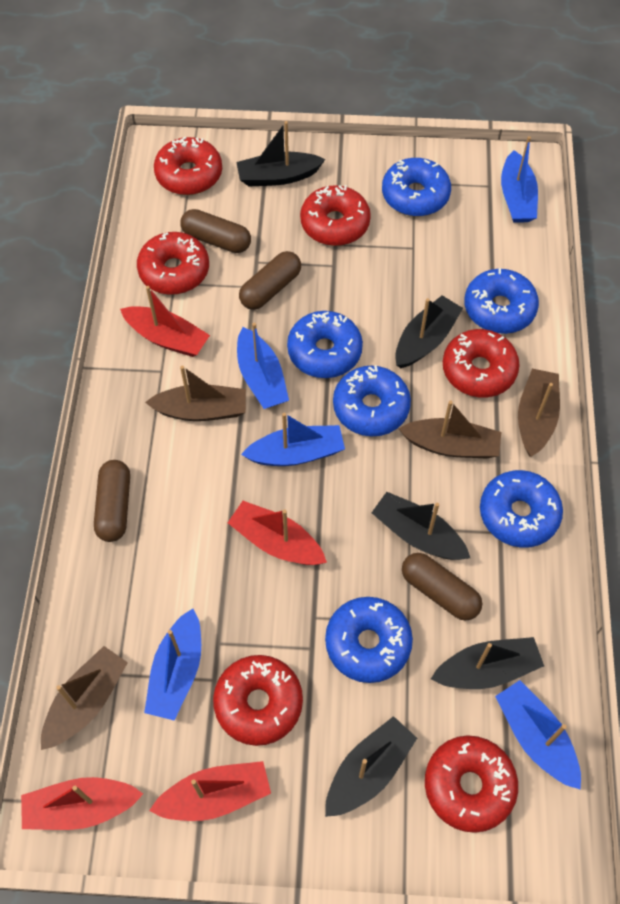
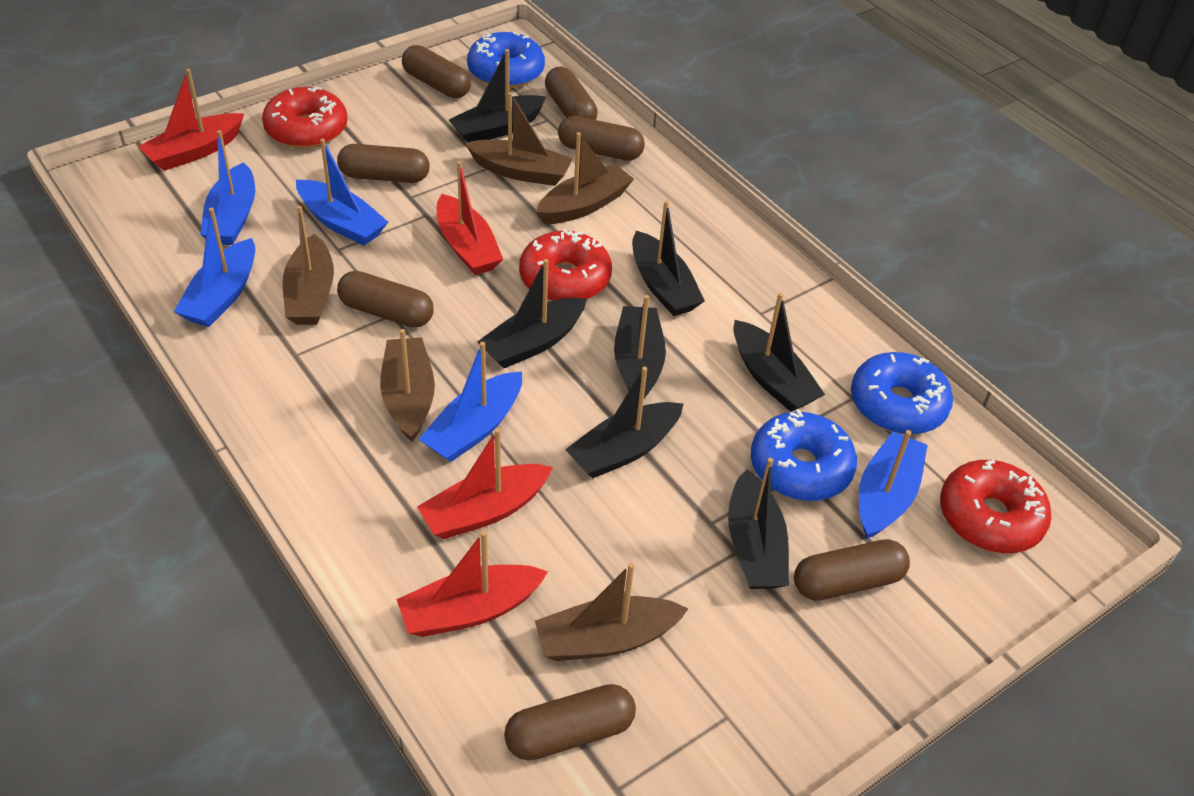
black boat: [236,121,325,187] [325,716,417,817] [372,492,470,560] [395,295,463,368] [431,637,544,689] = 5 -> [449,49,546,142] [477,259,587,368] [565,367,683,479] [614,295,666,398] [632,201,705,316] [728,458,789,589] [733,293,825,412] = 7
blue donut: [287,311,363,378] [325,597,413,683] [333,365,411,436] [382,158,451,216] [464,268,539,334] [480,470,563,548] = 6 -> [467,32,545,88] [751,409,857,501] [851,352,953,435] = 3
brown boat: [41,646,128,750] [145,366,246,421] [399,401,501,458] [518,368,560,457] = 4 -> [283,206,334,325] [380,329,435,442] [465,92,573,186] [535,563,689,661] [536,132,634,224] = 5
brown capsule: [94,460,130,542] [180,209,251,253] [239,251,301,310] [402,553,482,621] = 4 -> [337,144,429,183] [337,271,434,328] [402,45,471,98] [504,684,636,760] [545,67,598,120] [558,116,645,161] [794,539,910,601] = 7
red donut: [137,232,209,295] [154,137,222,195] [213,655,303,746] [300,185,371,246] [425,735,518,833] [443,329,520,397] = 6 -> [262,87,347,149] [519,229,612,301] [940,460,1051,553] = 3

